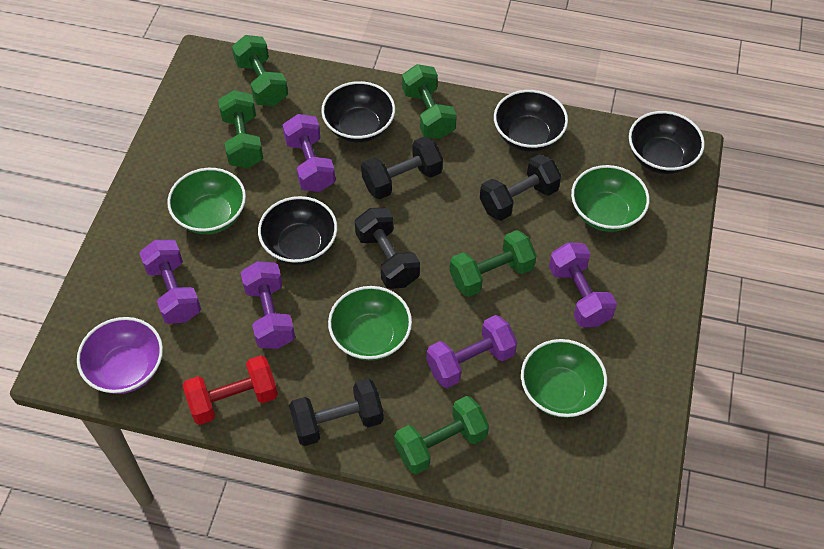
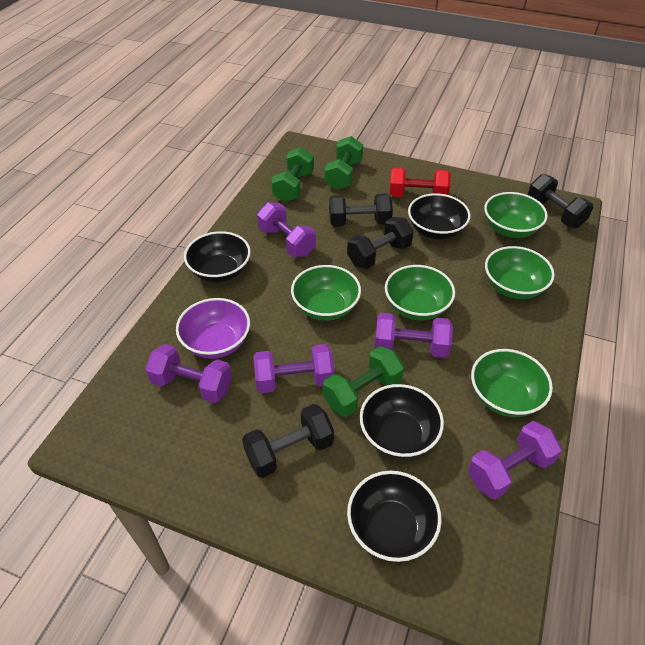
green bowl: [167,168,246,234] [328,286,412,361] [521,339,607,418] [571,165,649,232] = 4 -> [291,265,361,321] [385,265,455,320] [471,349,553,417] [484,192,548,238] [485,246,555,299] = 5
green dumbbell: [218,90,264,168] [232,35,288,106] [394,396,489,474] [402,64,457,139] [450,230,537,297] = 5 -> [271,147,314,202] [323,346,404,417] [325,136,363,190] = 3

